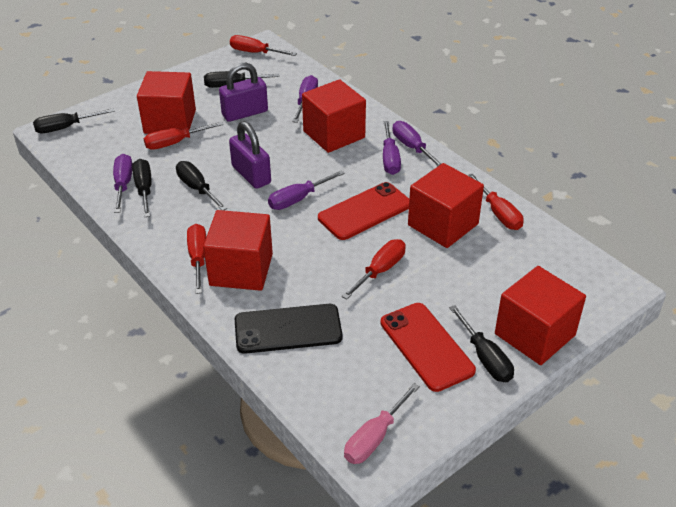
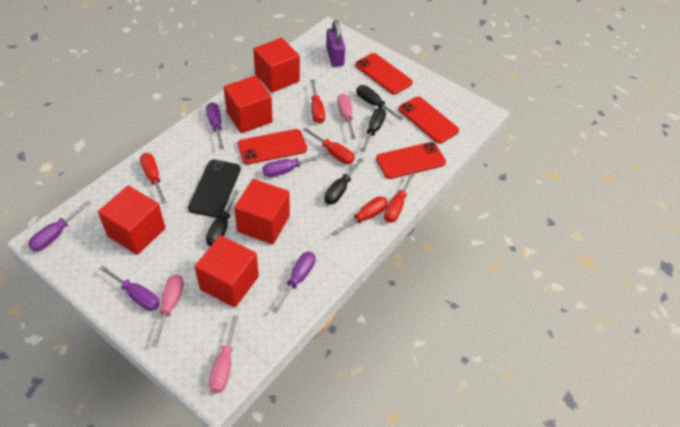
black screwdriver: [33,108,115,133] [132,159,151,217] [176,161,227,210] [204,71,279,88] [449,305,514,382] = 5 -> [206,190,239,247] [324,158,363,204] [356,85,403,121] [360,108,386,152] = 4
pink screwdriver: [344,383,420,464] = 1 -> [151,275,184,347] [209,315,238,393] [338,94,356,139] = 3
purple padlock: [219,63,268,122] [229,121,271,189] = 2 -> [326,20,345,67] = 1
red phone: [318,182,409,240] [381,303,476,392] = 2 -> [238,129,307,164] [355,53,413,94] [376,142,446,179] [398,96,459,144] = 4

